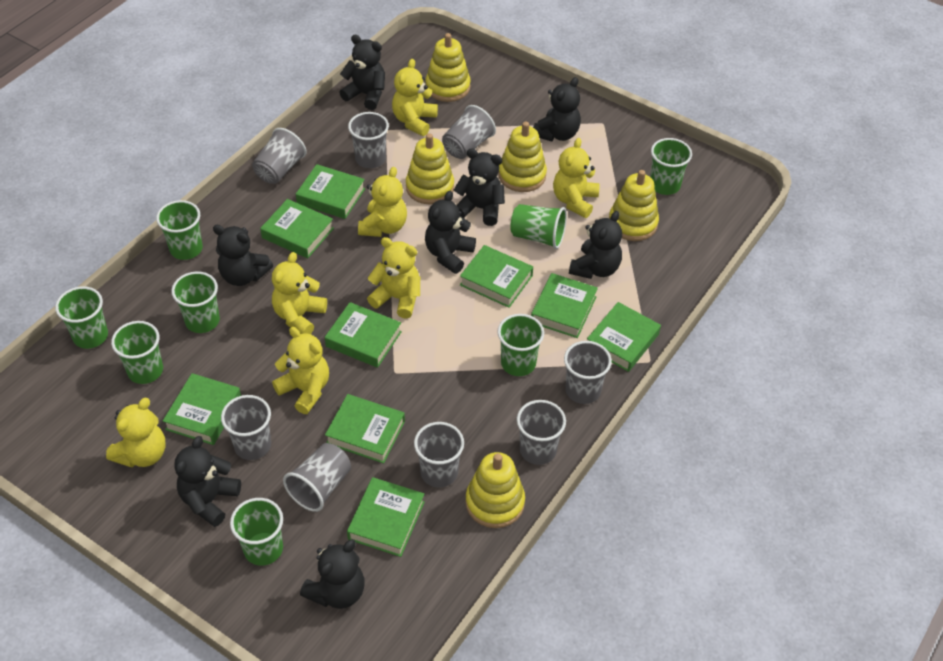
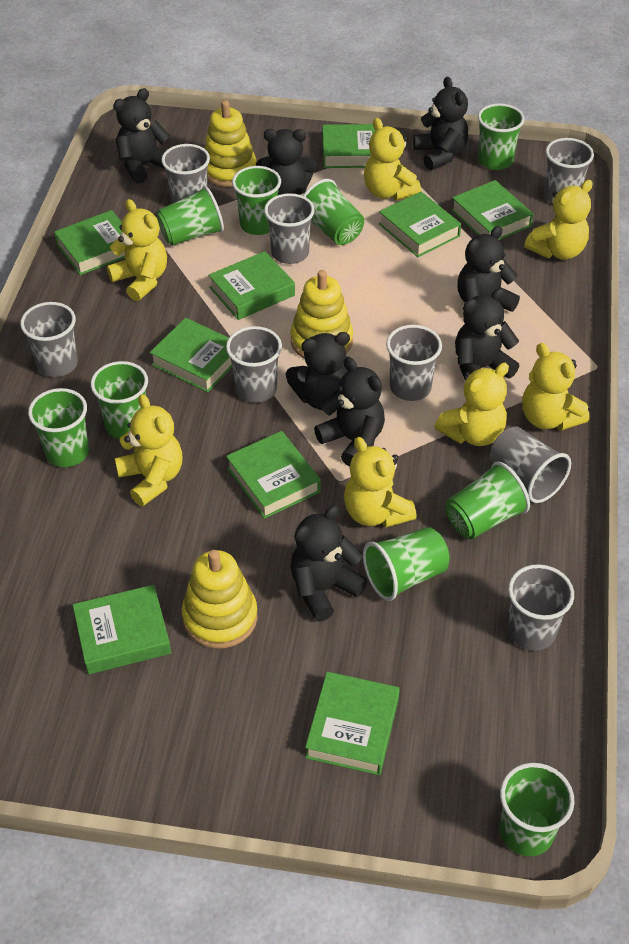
green cup: [55,286,108,349] [111,321,163,384] [156,200,203,260] [171,272,220,333] [230,498,283,566] [497,314,544,376] [510,204,567,249] [650,138,692,195] = 8 -> [28,388,89,467] [91,361,148,439] [156,186,224,246] [232,166,281,235] [303,179,364,245] [363,527,449,601] [446,462,530,539] [478,103,525,170] [500,763,575,856] = 9
yellow stacking toy: [406,133,454,204] [426,33,471,102] [465,452,525,528] [498,122,547,192] [609,170,659,241] = 5 -> [182,550,257,649] [204,100,256,187] [290,270,353,359] = 3

